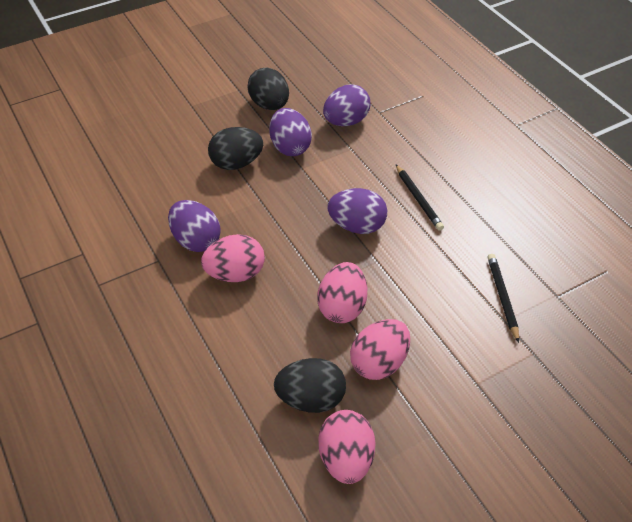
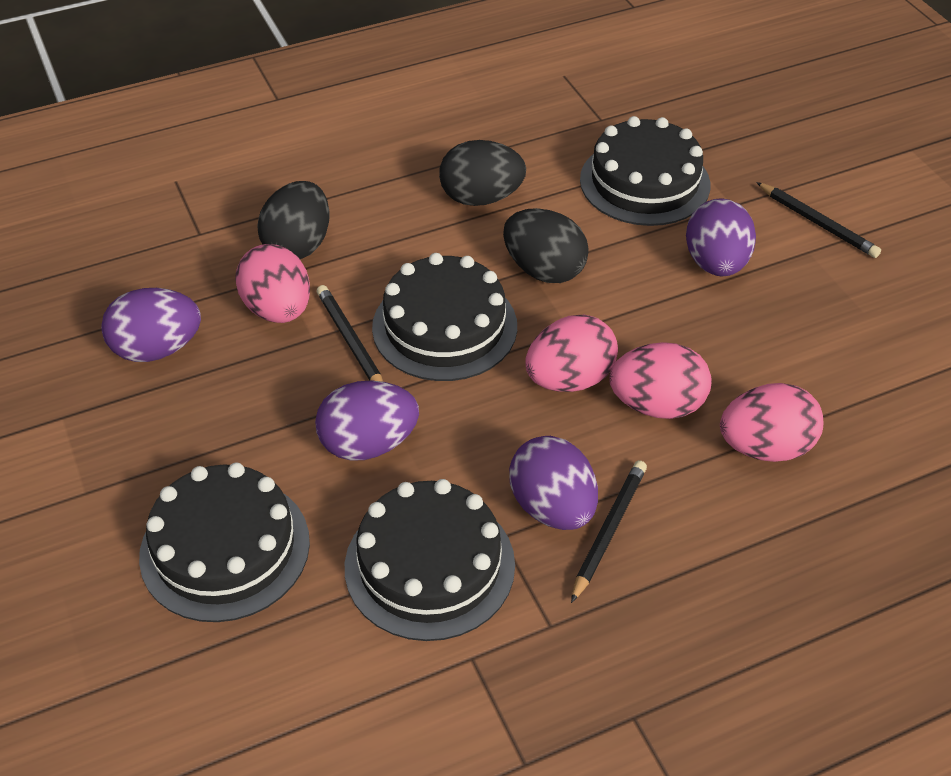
black cake: none = 0 -> [139,463,310,622] [345,479,515,641] [372,253,517,381] [580,116,710,226] = 4
black pencil: [396,164,444,231] [488,254,519,343] = 2 -> [317,285,383,382] [571,460,647,603] [756,182,881,258] = 3

